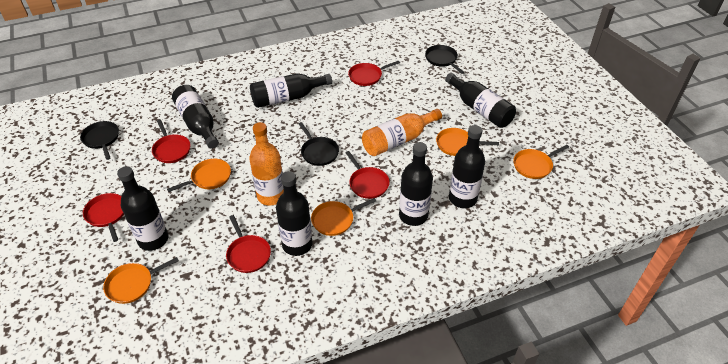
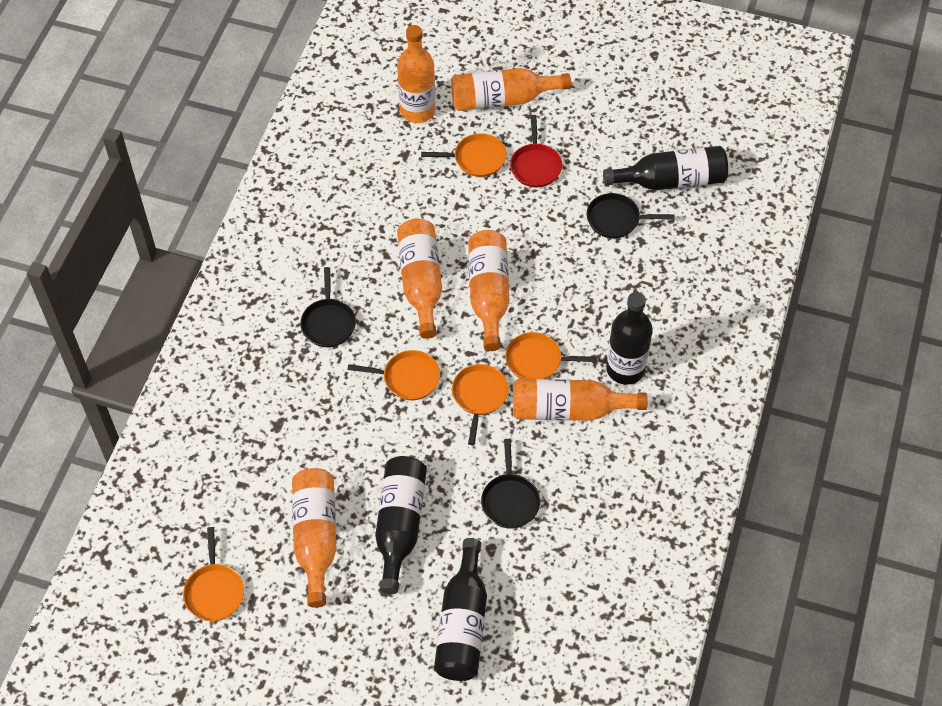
black bottle: [117,166,168,251] [172,85,219,149] [250,74,332,108] [276,171,313,256] [399,142,433,226] [445,73,516,128] [449,125,485,208] = 7 -> [375,456,427,594] [434,538,487,681] [603,146,728,190] [606,292,653,385] = 4
orange bottle: [249,122,284,206] [362,109,442,156] = 2 -> [292,468,336,608] [397,25,435,123] [397,219,442,339] [451,68,571,111] [468,230,509,351] [513,379,648,421] = 6
red pan: [83,193,124,242] [152,119,191,163] [226,215,271,273] [346,151,390,199] [348,61,400,86] = 5 -> [510,115,562,187] = 1

